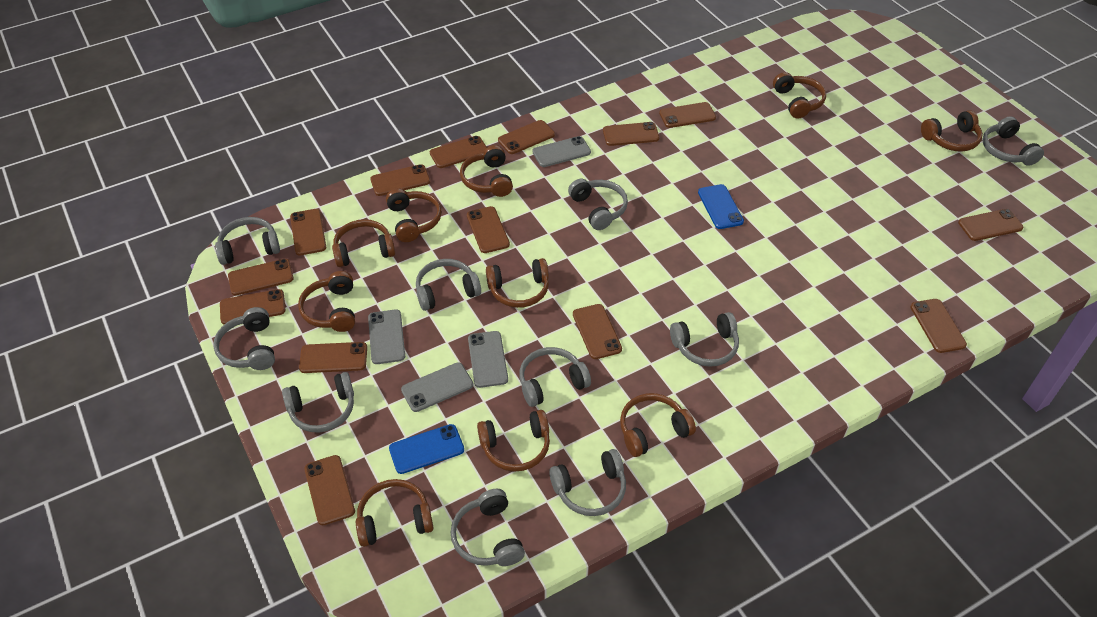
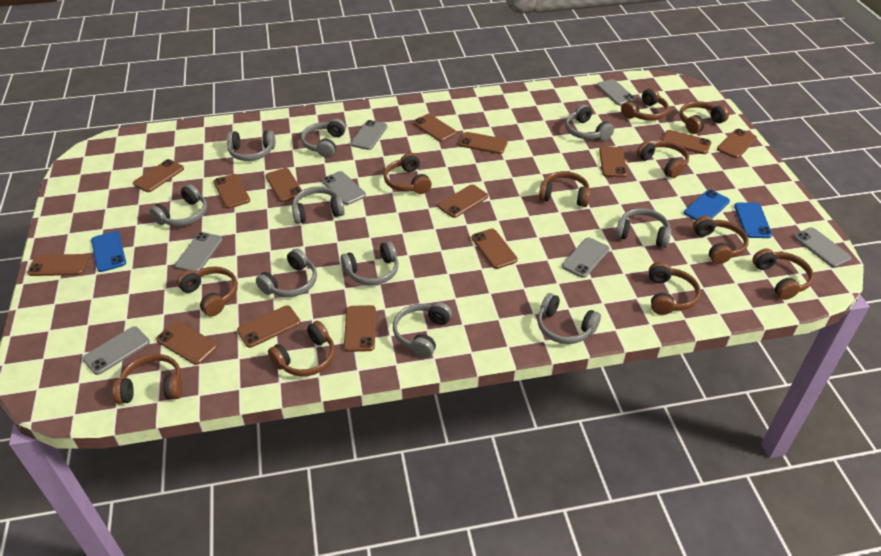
blue phone: [389,424,464,474] [698,184,744,229] = 2 -> [91,231,126,272] [684,190,730,220] [734,202,772,238] = 3
brown headphones: [298,271,355,332] [332,219,395,267] [356,479,433,547] [386,188,442,242] [460,145,513,197] [477,410,550,472] [486,258,549,308] [620,393,696,457] [773,72,826,119] [921,110,983,152] = 10 -> [113,354,183,404] [177,266,238,316] [268,321,335,376] [383,153,432,194] [539,171,590,207] [621,88,669,121] [637,141,689,178] [649,262,701,315] [679,101,729,134] [693,216,749,264] [752,249,814,300] = 11
grey phone: [368,309,405,364] [401,362,473,412] [468,331,508,388] [532,136,591,167] = 4 -> [82,326,150,375] [175,232,223,272] [322,171,366,205] [351,120,387,150] [562,238,610,278] [597,79,635,105] [794,227,852,267] = 7

